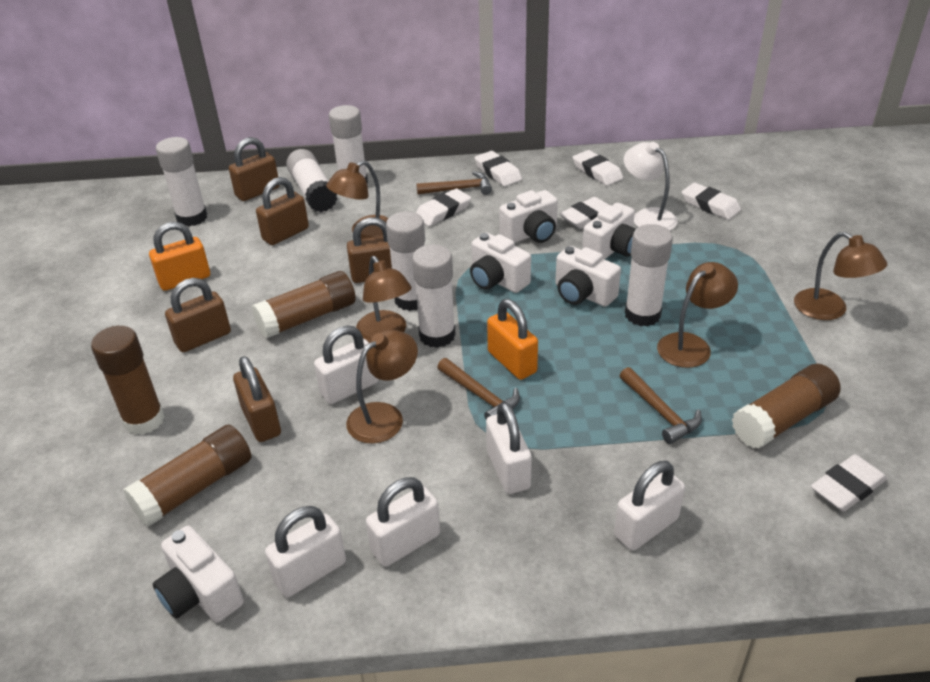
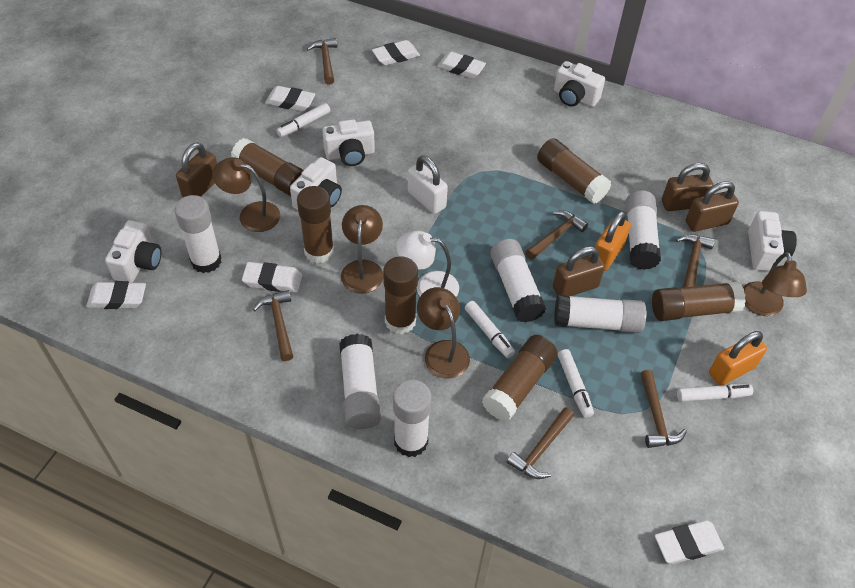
brown glue stick: [91,326,165,435] [123,425,251,526] [252,271,356,339] [732,364,841,448] = 4 -> [231,138,303,196] [297,186,334,263] [383,256,418,334] [482,335,557,421] [537,138,611,204] [652,281,746,321] = 6
brown hammer: [416,171,492,195] [437,358,520,420] [620,367,702,444] = 3 -> [253,290,293,361] [307,38,337,85] [507,407,574,479] [526,210,588,260] [640,370,687,448] [676,234,715,288] = 6
brown lamp: [326,160,388,239] [346,330,418,444] [356,256,412,342] [657,262,738,368] [794,232,887,320] = 5 -> [212,157,280,232] [341,205,383,294] [417,287,470,379] [743,252,807,316] = 4
brown padlock: [165,278,231,352] [229,137,280,201] [233,356,281,442] [256,177,309,245] [347,217,392,283] = 5 -> [176,143,217,197] [553,246,605,296] [662,163,714,211] [686,181,739,232] = 4
white marker: none = 0 -> [276,103,330,137] [465,301,515,358] [558,349,594,418] [677,384,753,402] = 4
white padlock: [265,506,346,597] [314,326,379,404] [366,477,440,567] [486,402,532,494] [614,461,685,551] = 5 -> [408,156,448,214] = 1

